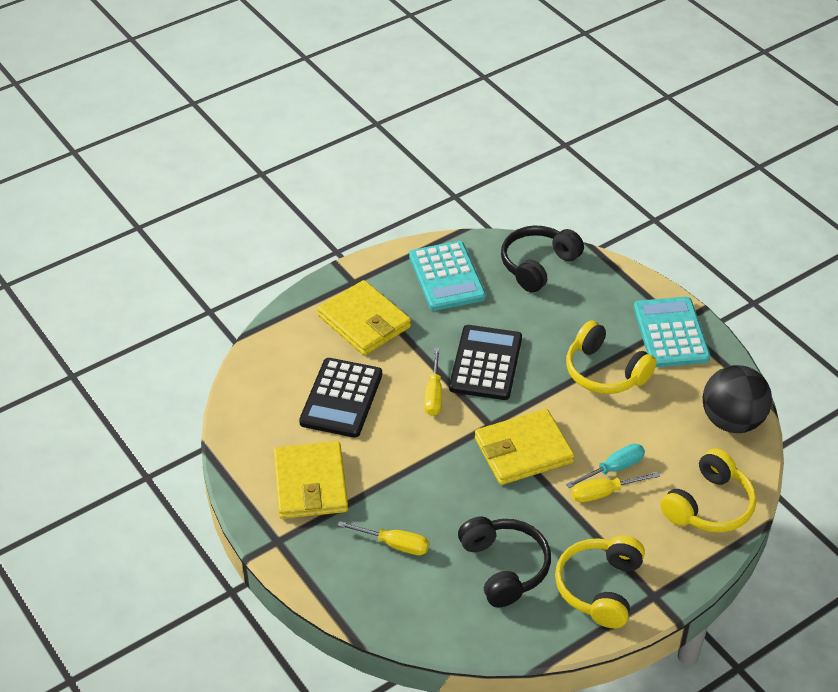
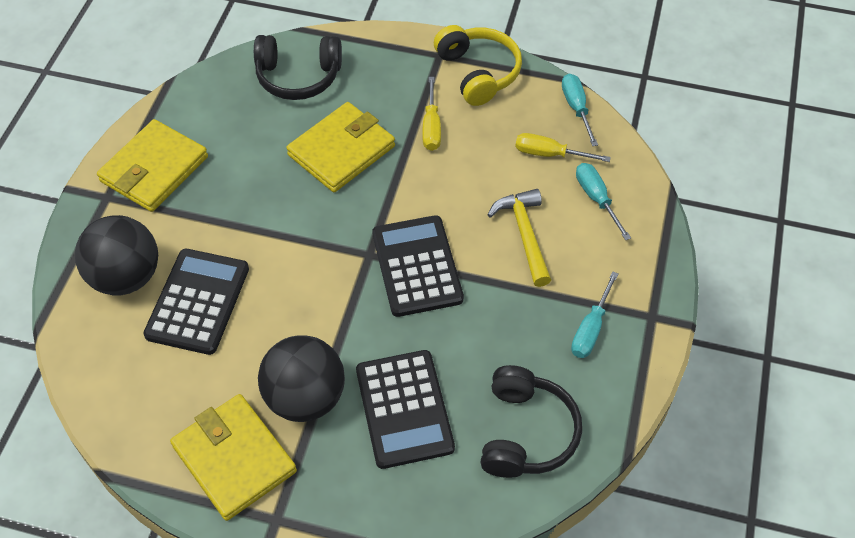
black ball: [703,365,772,433] = 1 -> [75,215,158,295] [258,335,345,422] = 2
black calculator: [299,358,382,438] [449,325,522,400] = 2 -> [143,249,249,355] [356,350,455,469] [372,215,464,317] = 3
turquoise calculator: [409,241,486,311] [634,297,710,367] = 2 -> none = 0
turquoise screwdriver: [566,444,645,488] = 1 -> [562,74,598,146] [571,271,618,358] [576,163,631,240] = 3
yellow hammer: none = 0 -> [487,189,551,287] = 1
yellow headphones: [555,535,645,628] [566,321,657,394] [660,448,757,533] = 3 -> [434,25,522,106] = 1
yellow screwdriver: [337,521,429,555] [424,348,442,416] [571,472,660,502] = 3 -> [422,77,441,151] [515,133,611,162] = 2

